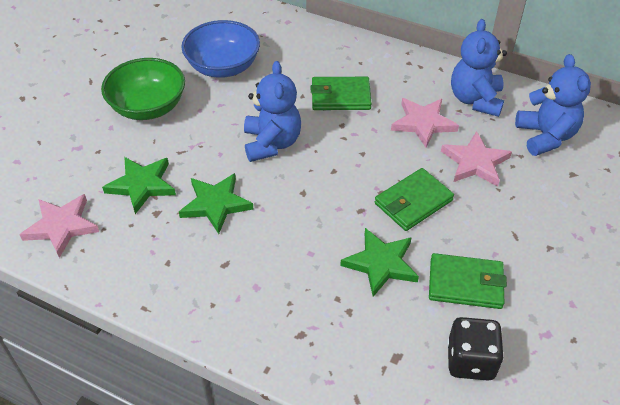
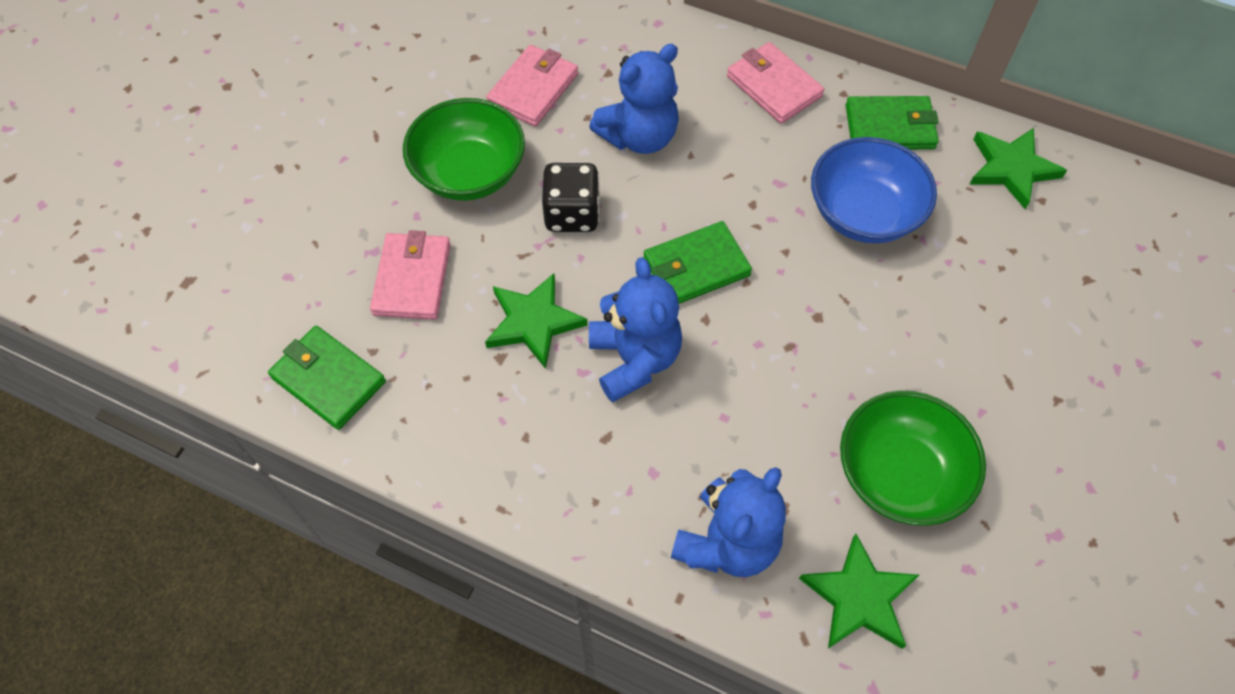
green bowl: [101,58,185,120] = 1 -> [403,98,525,201] [840,391,986,526] = 2
pink star: [19,194,99,258] [391,98,459,148] [441,131,512,187] = 3 -> none = 0
pink wallet: none = 0 -> [370,230,451,320] [486,45,578,127] [727,42,824,124] = 3

